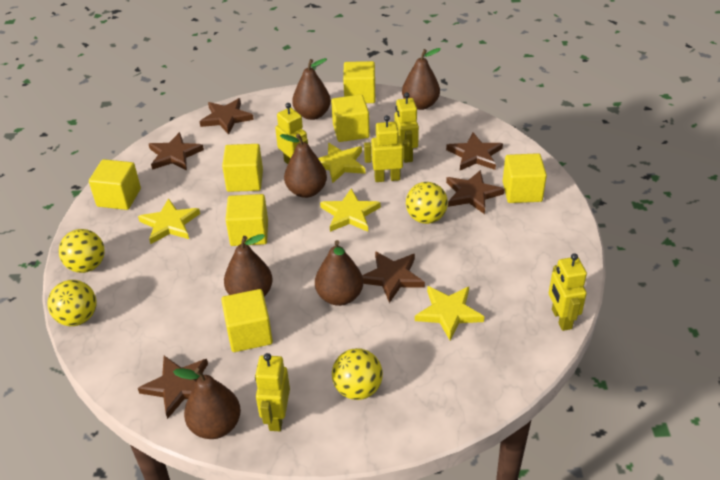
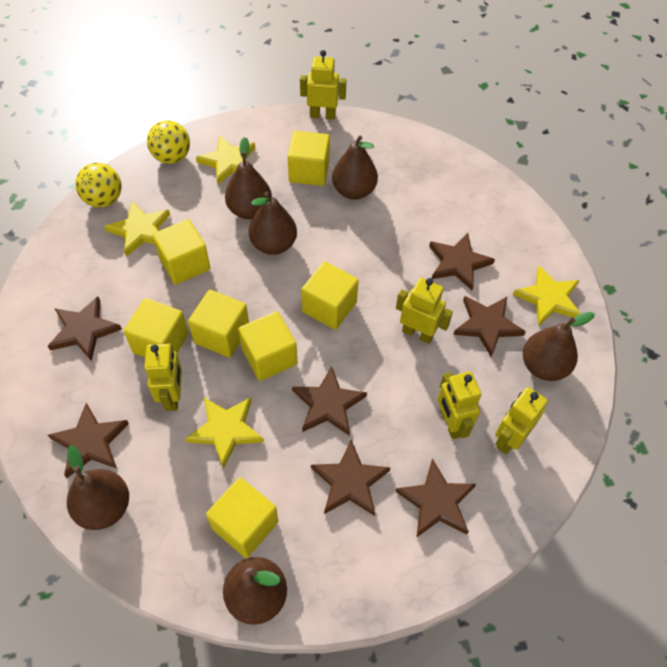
brown star: [138,356,208,419] [149,132,204,170] [200,98,254,135] [362,251,425,303] [446,132,503,170] [446,170,505,214] = 6 -> [48,296,122,361] [48,403,129,478] [292,366,367,436] [311,440,390,516] [395,459,476,538] [429,233,495,290] [453,296,526,357] = 7
yellow ball: [47,280,97,326] [59,229,105,273] [332,348,383,400] [406,182,448,224] = 4 -> [76,163,122,208] [147,120,190,164] = 2

